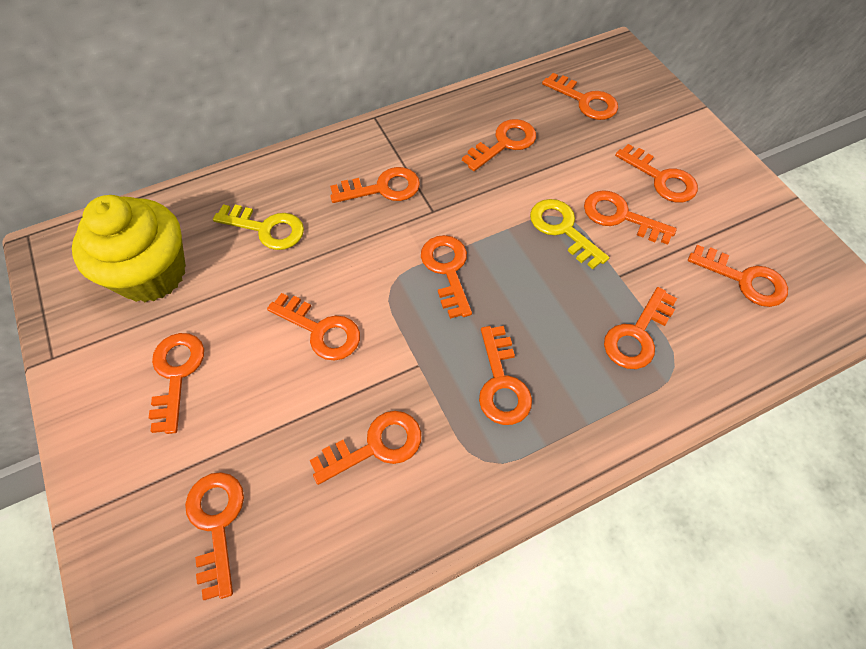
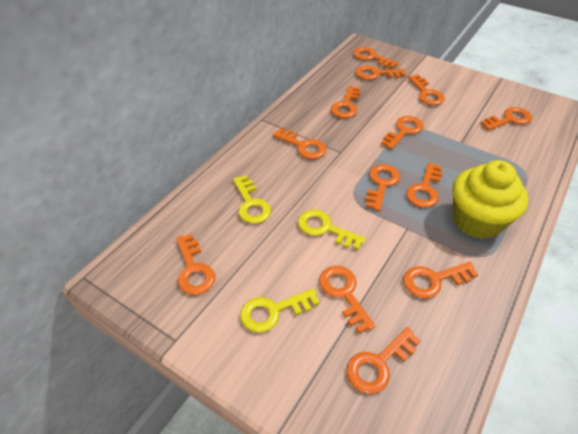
yellow key: [213,204,304,250] [530,199,609,269] = 2 -> [233,175,271,224] [240,288,320,333] [298,209,366,250] = 3

